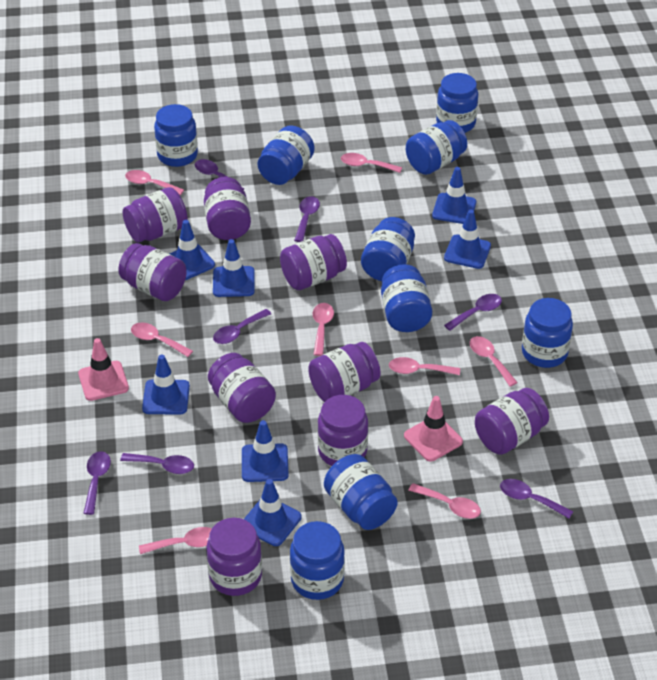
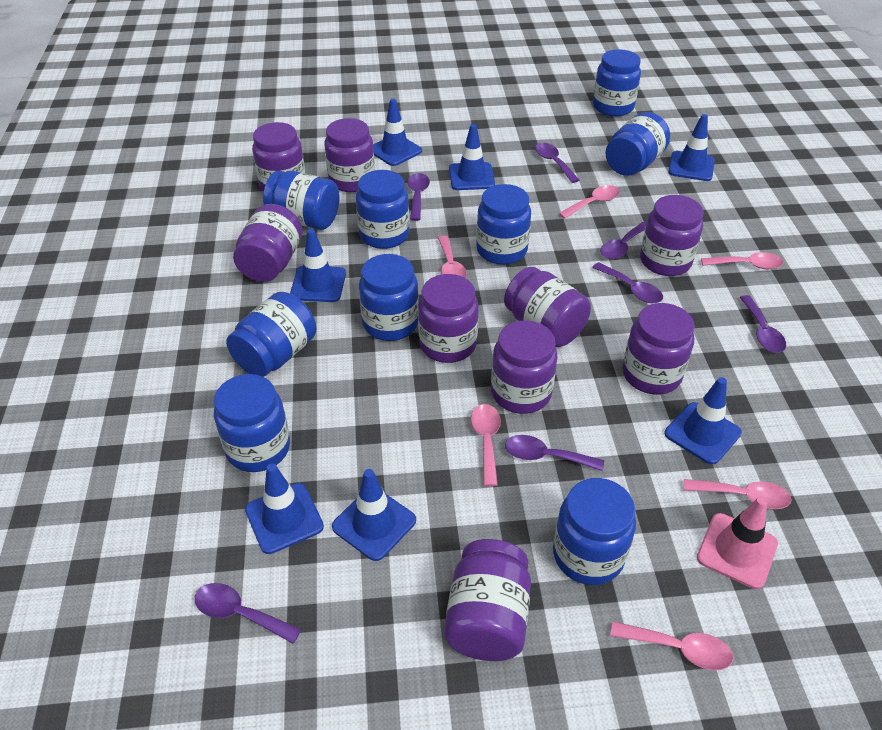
pink spoon: [125,170,184,195] [131,322,193,357] [139,527,212,554] [313,303,334,356] [341,153,402,173] [389,357,460,375] [408,483,481,519] [470,336,518,386] = 8 -> [438,235,467,278] [471,404,501,487] [559,185,620,219] [610,621,733,670] [684,479,792,509] [701,252,784,269] = 6
pink traffic cone: [78,338,129,401] [404,396,463,461] = 2 -> [697,497,778,589] = 1

